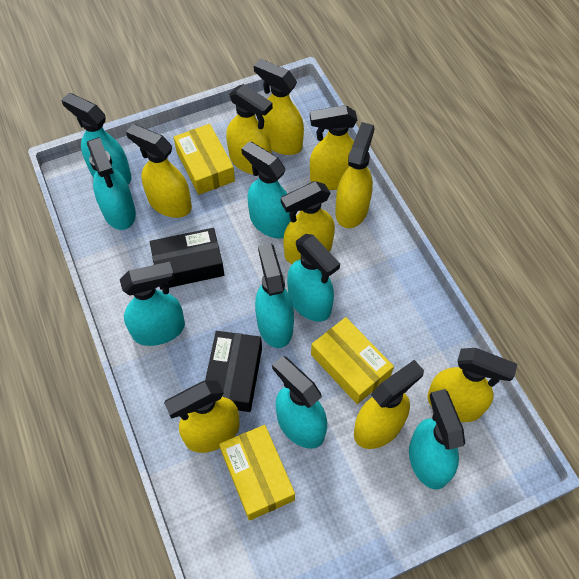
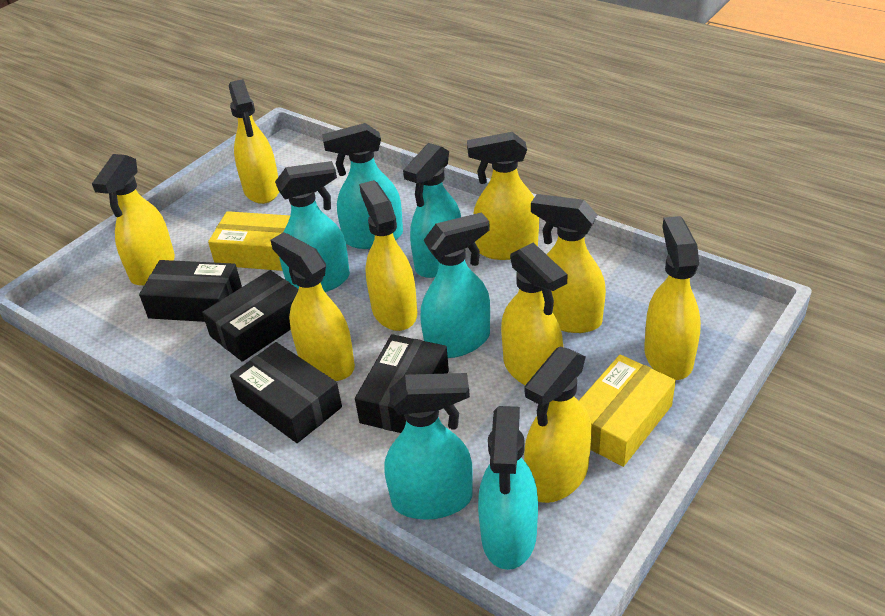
black box: [150,228,224,290] [205,331,262,412] = 2 -> [139,260,242,322] [202,270,299,362] [230,342,342,443] [355,334,449,433] = 4
turquoise spray bottle: [61,93,131,184] [87,137,136,230] [120,262,185,346] [241,141,291,239] [255,243,294,348] [272,356,327,449] [287,234,340,322] [409,389,465,489] = 8 -> [275,161,350,292] [322,123,403,249] [384,373,473,520] [403,143,461,278] [420,212,490,358] [478,406,538,570] = 6
yellow box: [174,124,235,195] [219,425,295,521] [311,317,394,404] = 3 -> [208,211,290,271] [579,354,676,467] = 2

